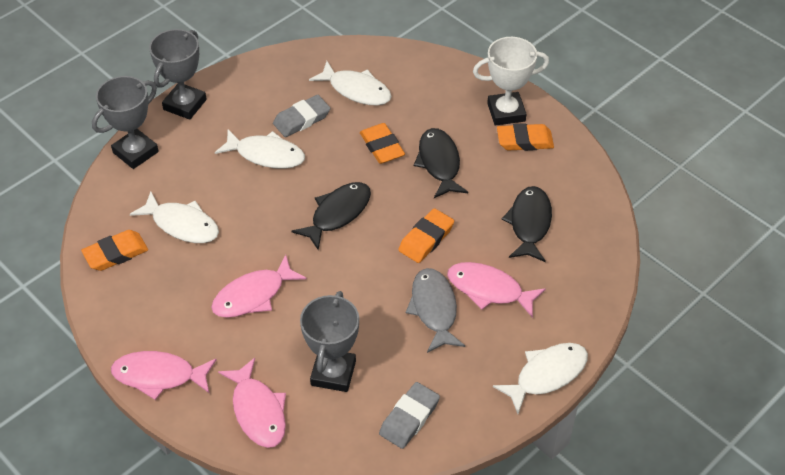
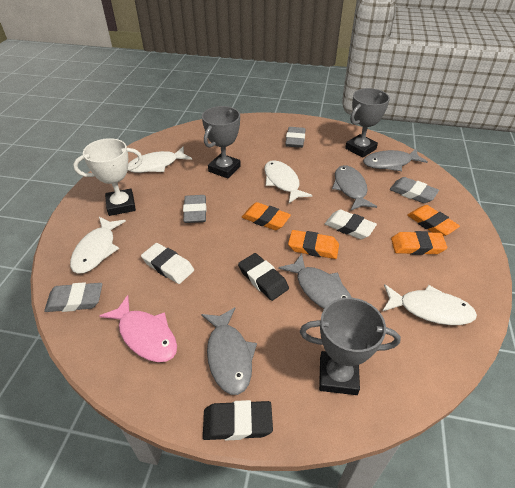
black eraser: none = 0 -> [203,400,273,441] [238,253,289,301] = 2
black fish: [291,182,371,250] [414,128,468,198] [502,186,552,262] = 3 -> none = 0
grey eraser: [273,95,330,137] [379,382,440,449] = 2 -> [44,282,102,312] [183,195,207,223] [285,127,306,148] [390,177,439,203] = 4
grey fish: [406,268,465,353] = 1 -> [201,307,257,395] [278,254,352,309] [332,165,377,210] [363,149,428,171] = 4
pink fish: [111,351,216,400] [211,255,307,318] [218,358,286,448] [447,262,546,318] = 4 -> [99,295,177,362] = 1
white eraser: none = 0 -> [141,243,194,284] [325,209,377,239] = 2

